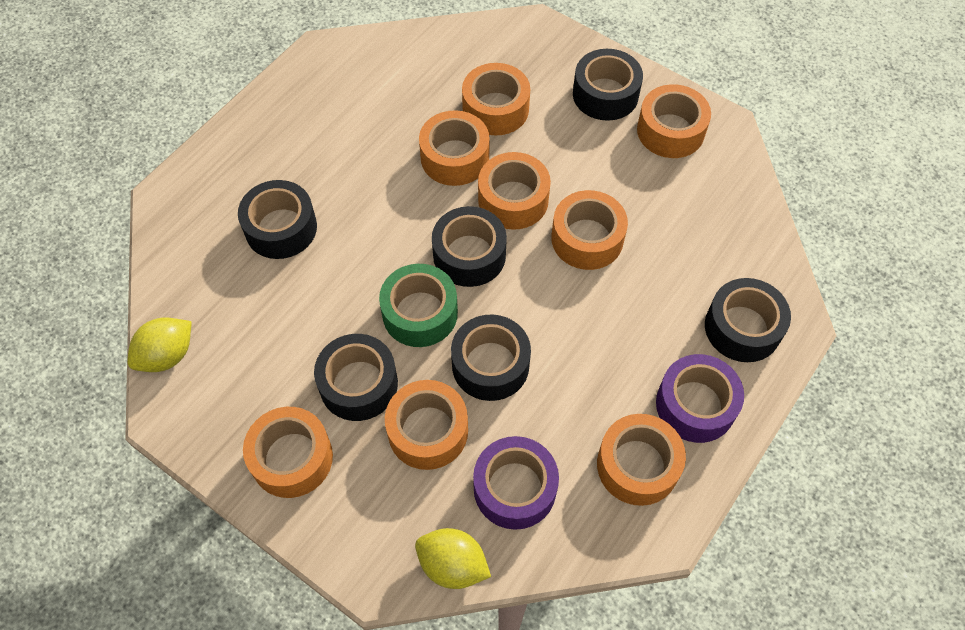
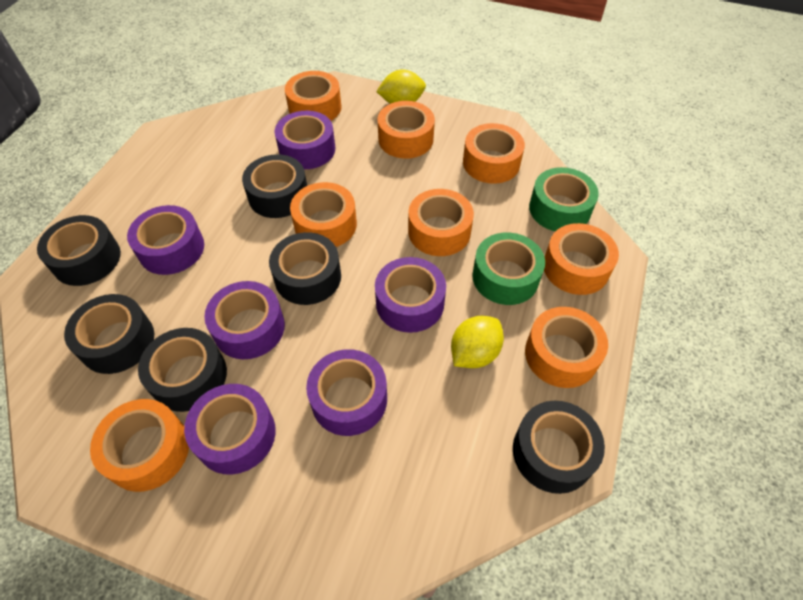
green tape: [379,264,458,347] = 1 -> [472,233,545,305] [529,167,599,231] = 2
purple tape: [473,436,559,530] [656,354,744,443] = 2 -> [127,205,204,275] [184,384,276,475] [204,281,285,359] [275,111,335,169] [306,349,387,436] [375,257,446,333] = 6

